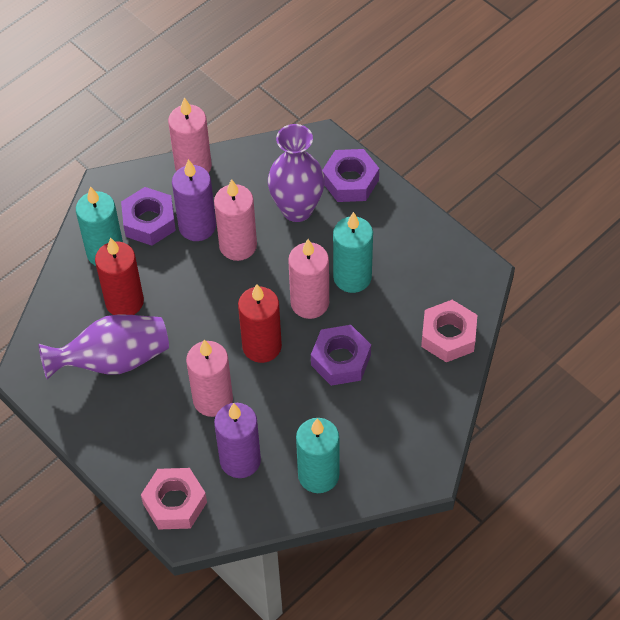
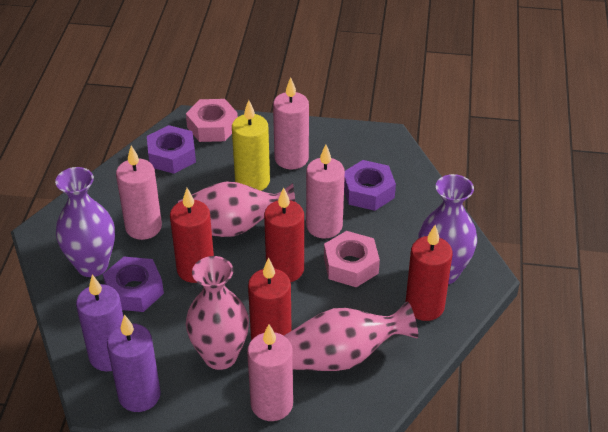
pink vase: none = 0 -> [178,182,296,237] [186,256,249,370] [284,301,418,371] = 3
red candle: [95,237,144,315] [238,284,282,363] = 2 -> [170,188,214,283] [248,258,292,341] [264,188,304,282] [405,225,453,321] = 4
turquoise candle: [76,186,123,266] [296,418,339,493] [333,212,373,293] = 3 -> none = 0
yellow candle: none = 0 -> [232,100,270,191] = 1

